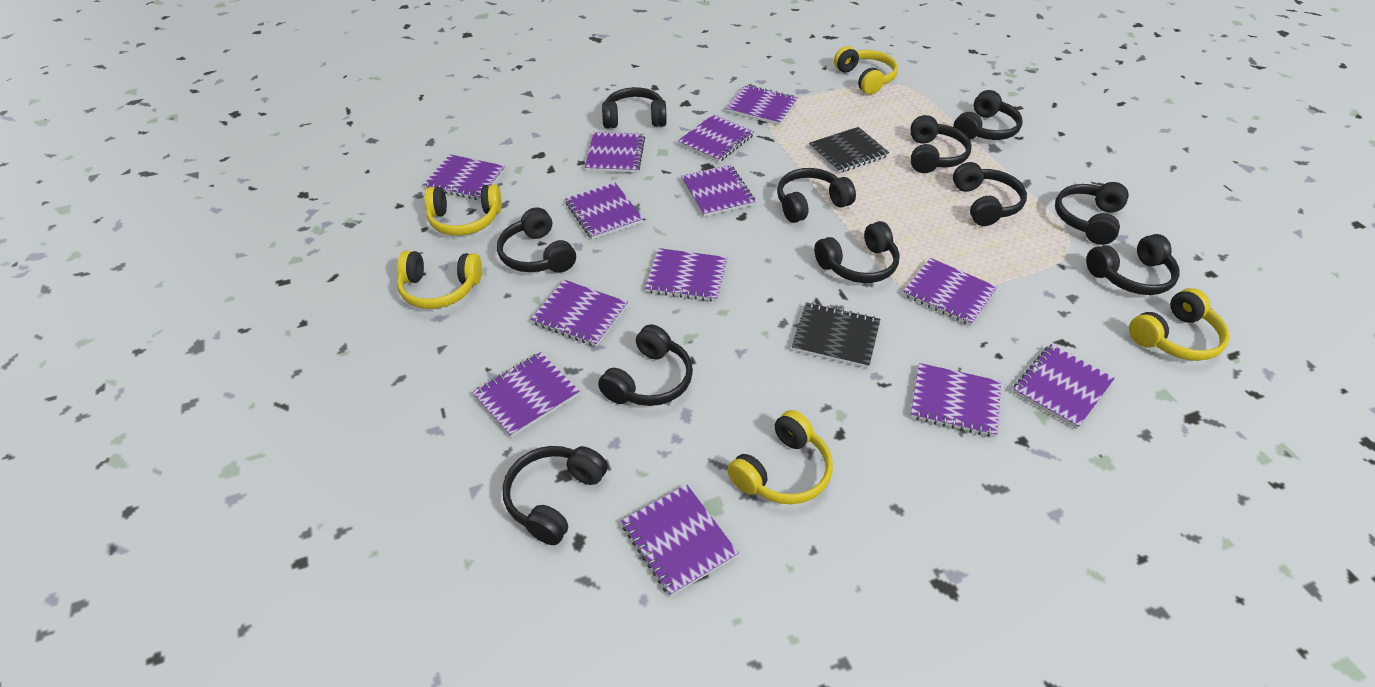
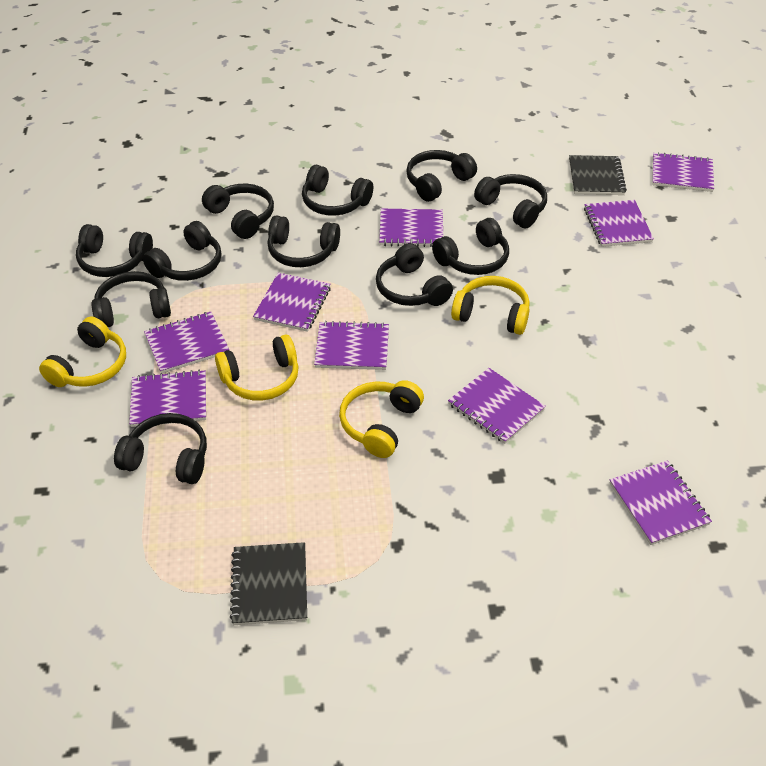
purple notebook: [423,154,506,200] [472,352,580,438] [531,280,628,347] [565,183,643,240] [585,132,645,173] [621,485,739,596] [645,248,727,302] [678,114,754,163] [681,165,755,217] [726,84,797,125] [903,258,997,326] [910,363,1001,437] [1013,344,1115,429] = 13 -> [129,370,206,427] [144,312,229,373] [253,273,331,332] [314,321,389,370] [379,209,443,247] [448,368,546,444] [584,200,654,247] [610,460,712,545] [652,152,714,192] = 9
yellow headphones: [397,251,482,309] [424,184,502,236] [727,410,833,504] [834,46,898,95] [1129,288,1229,361] = 5 -> [39,317,126,387] [215,334,299,401] [339,380,424,458] [451,276,530,335] = 4

